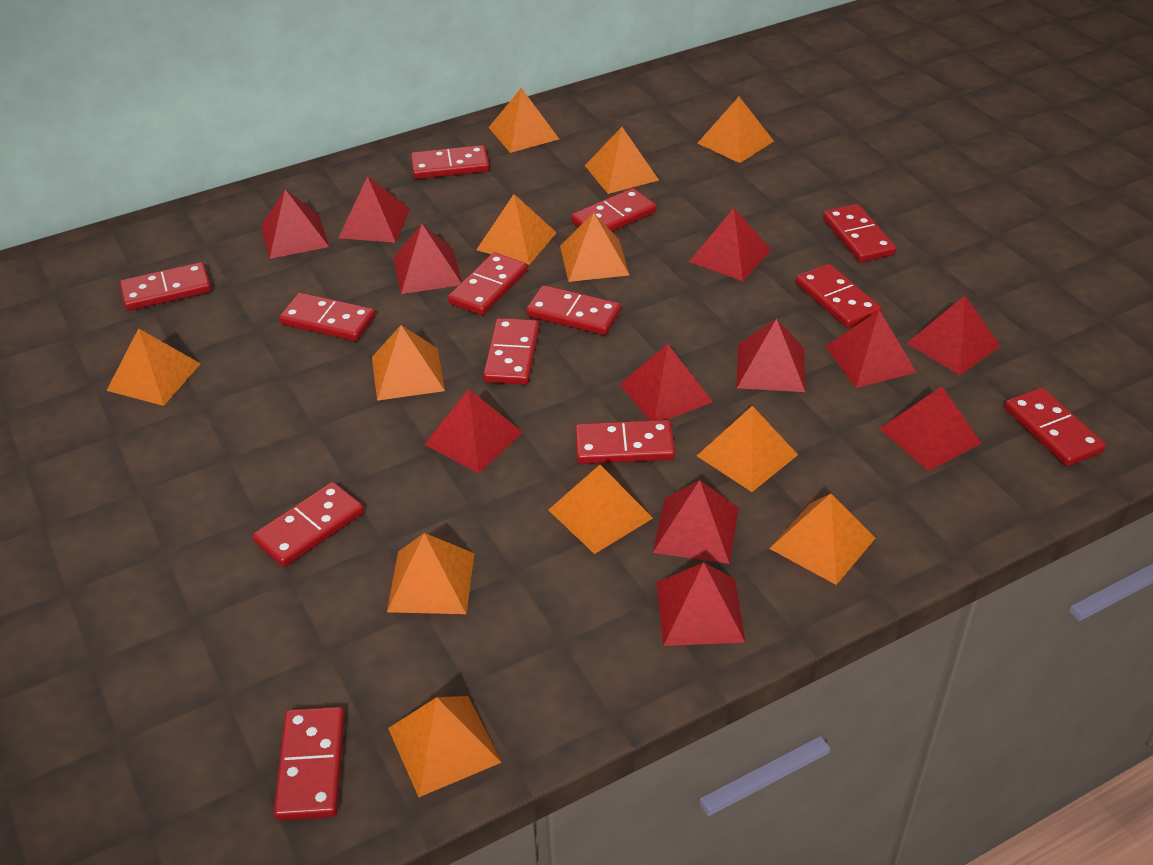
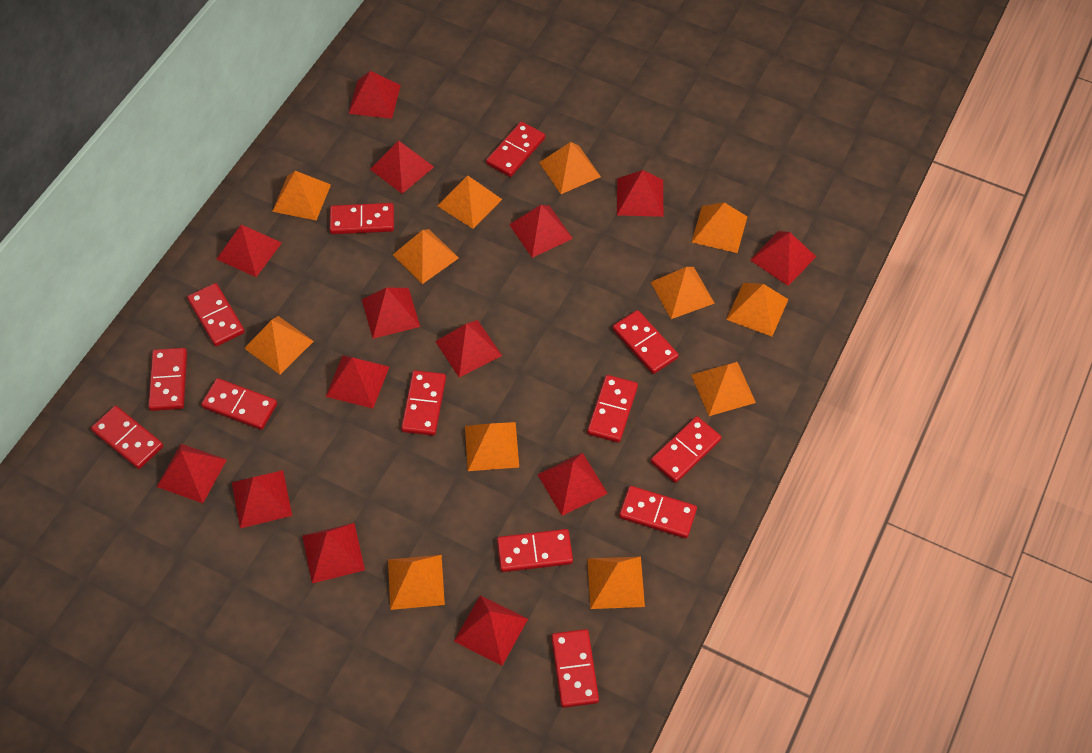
red pyramid: [261,189,329,259] [339,176,410,243] [394,224,462,294] [424,389,523,473] [620,344,713,421] [653,480,739,564] [657,562,745,646] [689,208,771,281] [737,319,806,392] [825,310,917,388] [880,386,982,471] [906,296,1001,375] = 12 -> [157,444,227,503] [217,225,282,277] [232,470,292,528] [302,523,365,583] [326,355,389,408] [348,71,401,119] [362,287,420,339] [370,140,434,194] [435,320,502,378] [454,595,528,666] [509,205,573,258] [537,453,608,516] [617,170,663,217] [750,231,816,286] = 14

